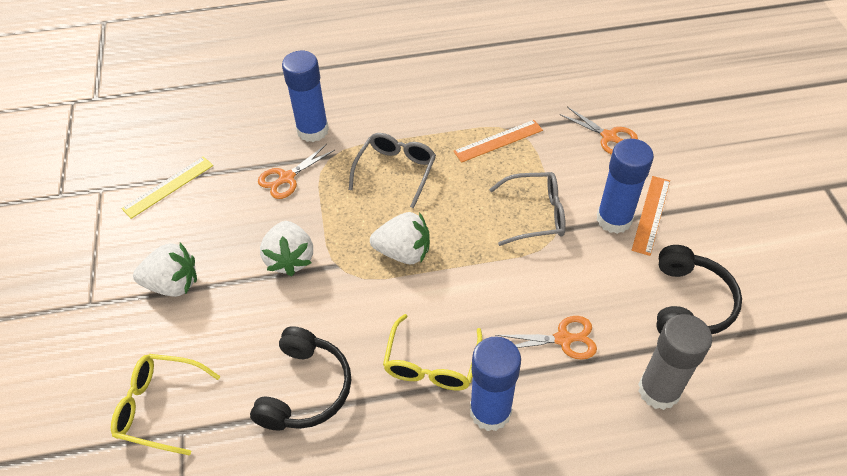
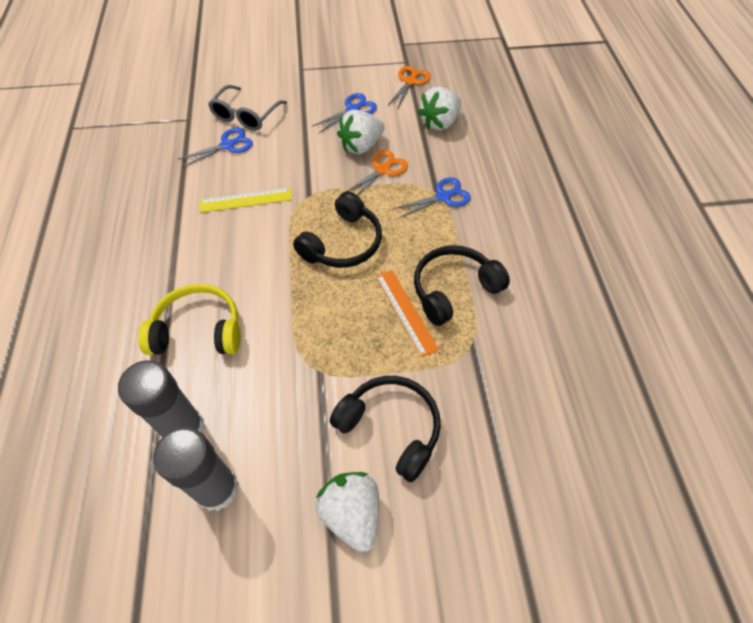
black headphones: [250,326,351,431] [656,245,742,334] = 2 -> [293,191,382,268] [330,376,441,482] [414,245,510,326] = 3
blue glue stick: [282,51,329,142] [470,336,521,431] [597,139,654,234] = 3 -> none = 0
blue scissors: none = 0 -> [179,128,253,168] [313,93,377,133] [393,177,471,219] = 3
grey glasses: [349,133,436,208] [489,172,566,246] = 2 -> [208,85,287,131] = 1
grey glue stick: [638,314,712,410] = 1 -> [118,360,205,437] [153,427,239,511] = 2
orange ruler: [453,120,543,163] [632,176,670,256] = 2 -> [376,270,439,357] = 1
orange scissors: [258,144,335,199] [495,316,597,360] [560,107,638,155] = 3 -> [345,150,408,196] [387,66,431,110] = 2
yellow glasses: [111,354,220,456] [383,314,482,390] = 2 -> none = 0
yellow headphones: none = 0 -> [138,284,241,355] = 1

